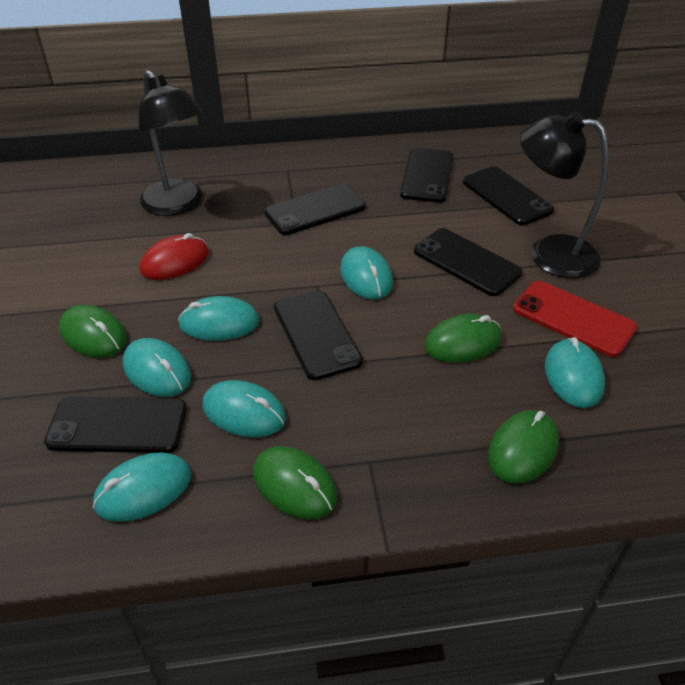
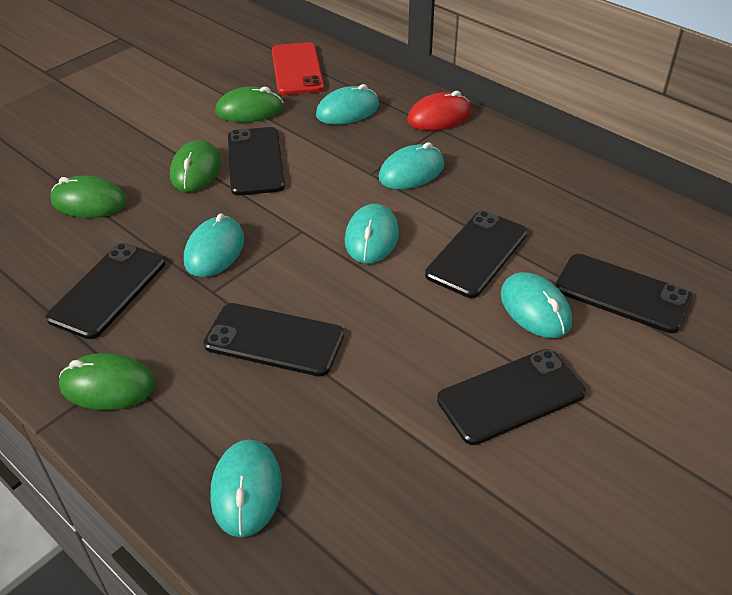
black lamp: [138,70,202,216] [520,111,609,278] = 2 -> none = 0

